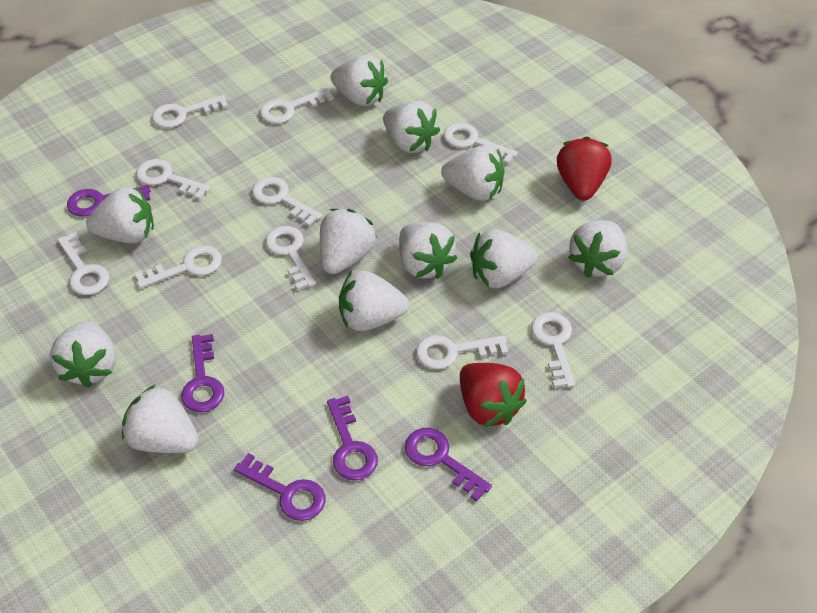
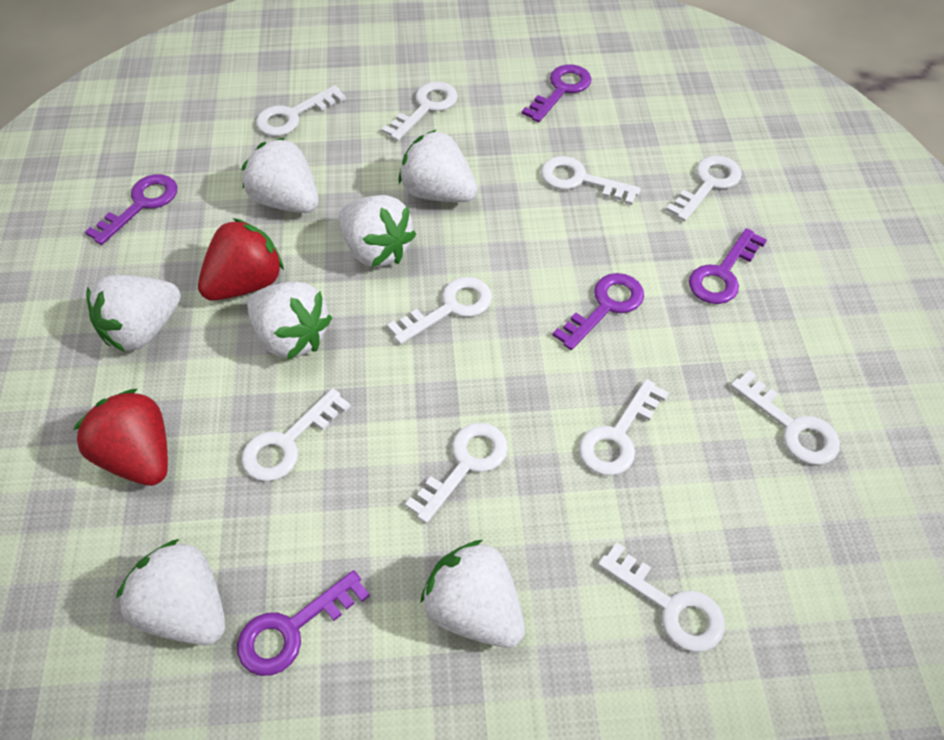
white strawberry: [50,321,116,388] [86,187,154,243] [122,384,199,453] [320,209,377,274] [331,55,388,107] [339,270,410,331] [383,101,440,153] [399,222,457,279] [441,145,505,201] [470,229,538,288] [568,220,627,278] = 11 -> [86,275,181,352] [116,539,225,645] [242,137,318,213] [247,281,332,360] [339,195,416,267] [399,129,478,202] [420,540,525,648] = 7

